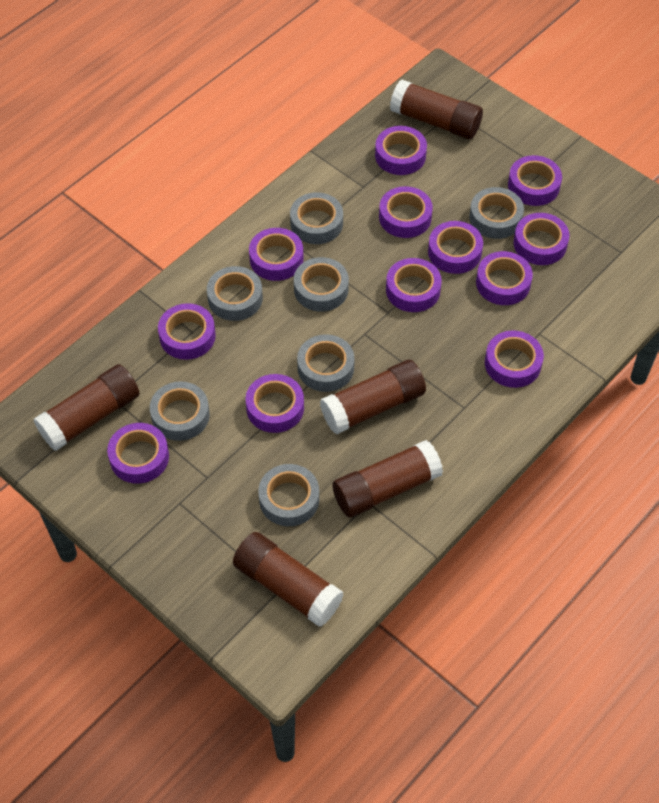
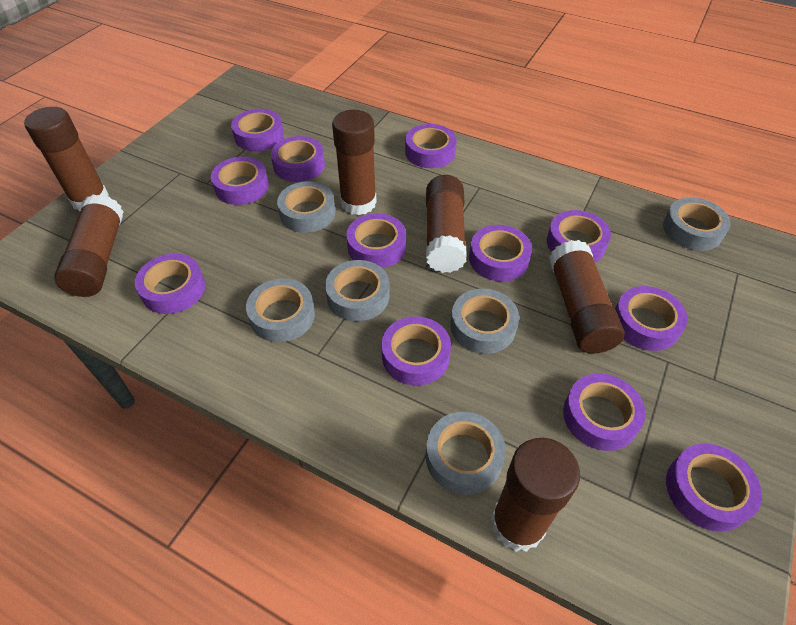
brown glue stick: [34,364,140,451] [233,532,344,626] [320,360,426,434] [333,440,443,517] [390,79,483,139] = 5 -> [24,107,109,212] [54,194,124,297] [332,110,377,215] [426,175,467,273] [491,438,580,552] [549,240,625,354] = 6
grey tape: [150,381,210,441] [207,266,263,321] [258,464,319,526] [290,192,343,244] [294,257,349,312] [297,334,354,392] [469,187,524,239] = 7 -> [246,278,315,342] [277,181,336,233] [325,260,390,321] [426,412,506,495] [451,289,519,354] [663,197,731,251] = 6

